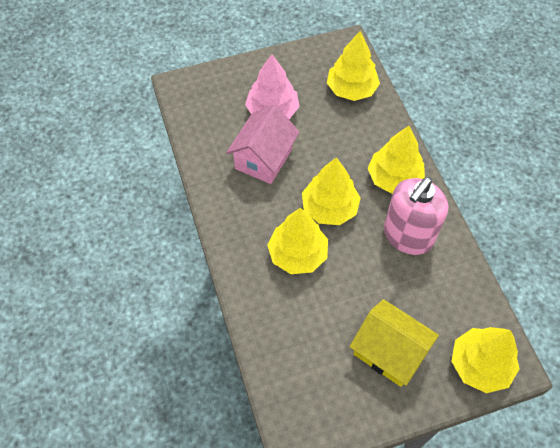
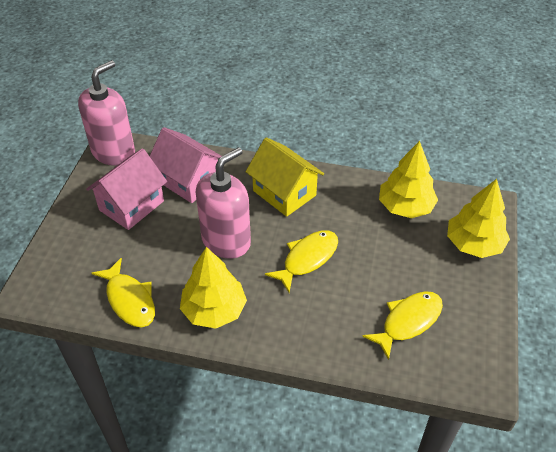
pink house: [226,105,300,184] = 1 -> [86,148,167,230] [150,127,222,203] = 2
pink soap dispenser: [384,177,449,255] = 1 -> [78,60,135,166] [196,147,251,259] = 2
pink tree: [245,54,300,119] = 1 -> none = 0
yellow fish: none = 0 -> [92,258,155,327] [265,230,338,293] [362,291,443,360] = 3
yellow tree: [267,208,328,274] [302,157,361,225] [327,31,380,101] [368,126,425,194] [451,327,520,393] = 5 -> [180,247,247,329] [379,141,438,218] [447,179,510,258] = 3

